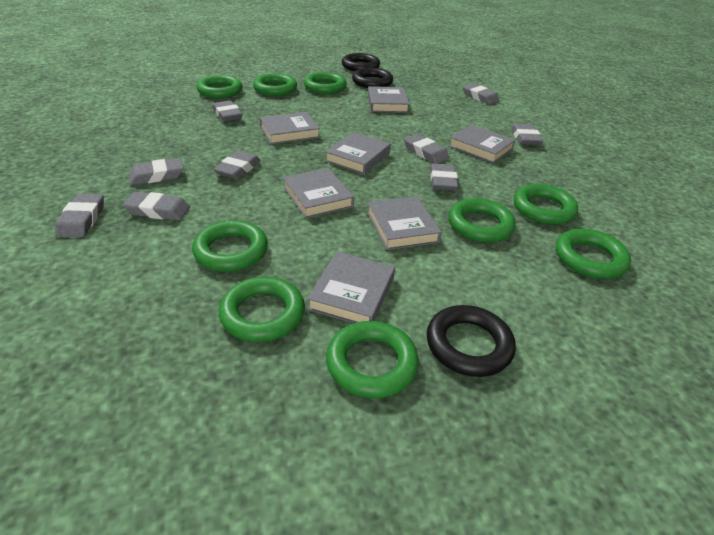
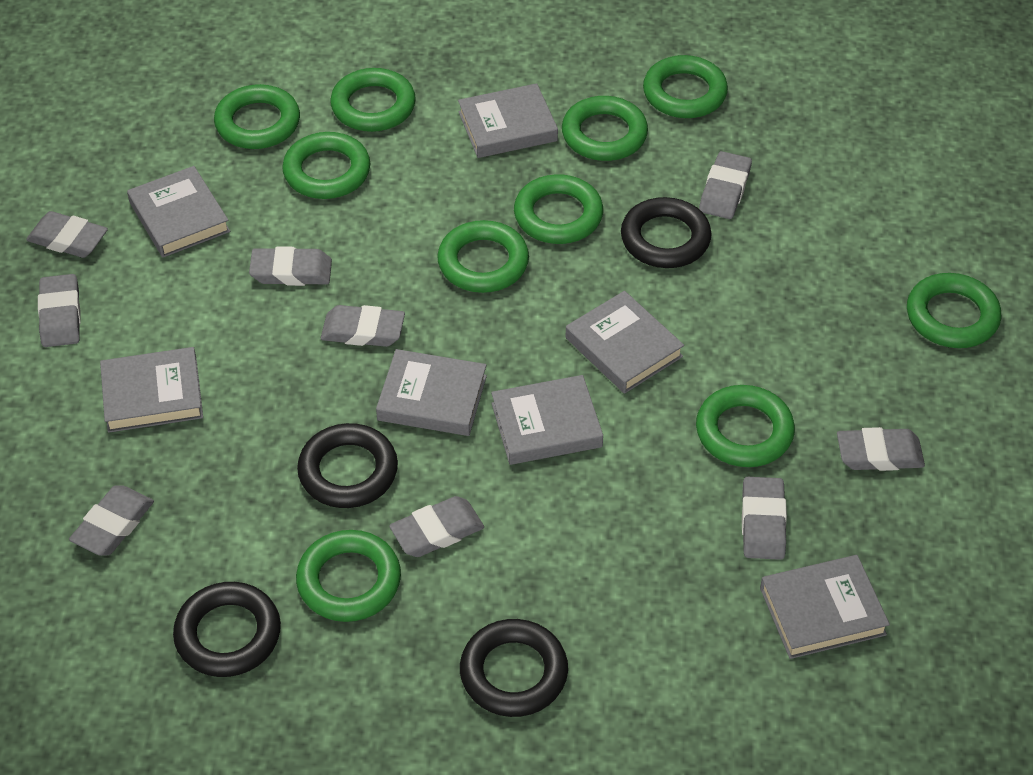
black ring: [342,53,380,71] [352,68,393,88] [427,305,516,377] = 3 -> [173,582,281,677] [297,423,398,508] [460,619,568,717] [621,197,712,268] = 4
green ring: [192,220,268,272] [197,75,243,98] [219,276,305,342] [253,73,297,96] [304,72,347,94] [326,321,419,398] [449,198,515,242] [514,184,578,225] [556,229,631,279] = 9 -> [214,84,300,149] [282,132,370,199] [296,530,401,622] [330,68,416,132] [437,220,529,293] [514,174,603,244] [562,96,648,161] [643,55,728,118] [696,385,795,467] [907,273,1001,348] = 10

